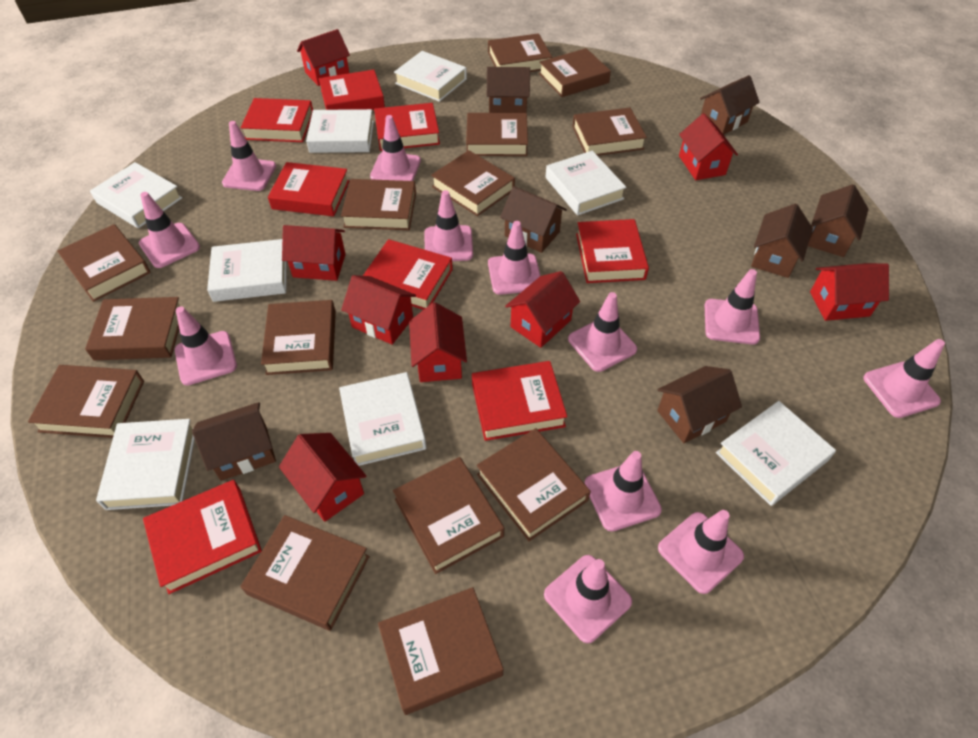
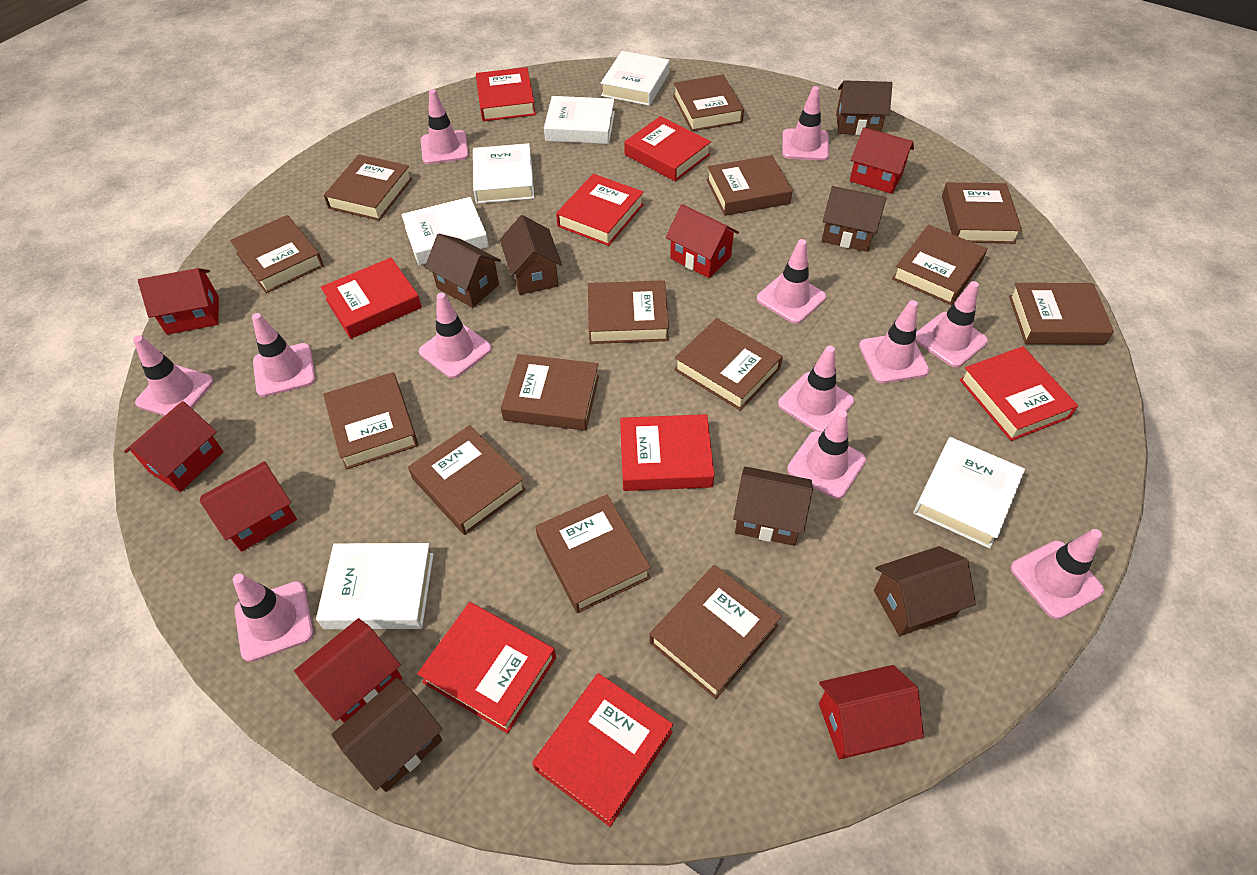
red house: [279,433,366,522] [282,225,346,281] [297,29,350,86] [341,275,416,344] [409,302,467,382] [505,271,580,348] [679,113,738,180] [810,263,889,321] = 8 -> [124,401,224,492] [138,268,219,335] [200,461,297,552] [294,618,402,723] [666,204,739,278] [819,665,924,759] [850,127,914,194] = 7
white book: [90,162,182,228] [96,419,195,510] [207,239,287,302] [306,109,374,153] [339,372,427,466] [394,51,467,102] [546,151,626,216] [716,401,836,506] = 8 -> [316,543,434,629] [401,197,489,265] [473,143,534,204] [544,96,615,144] [601,51,670,106] [913,437,1025,549] = 6

